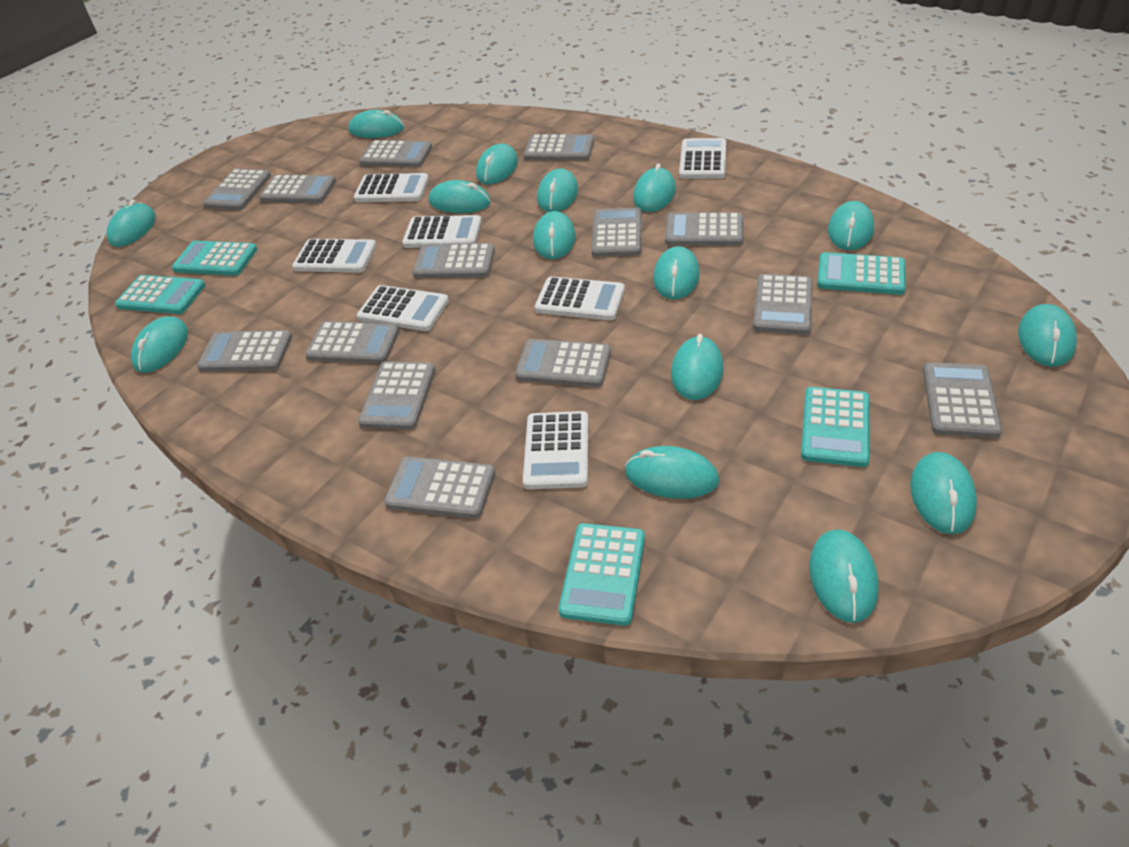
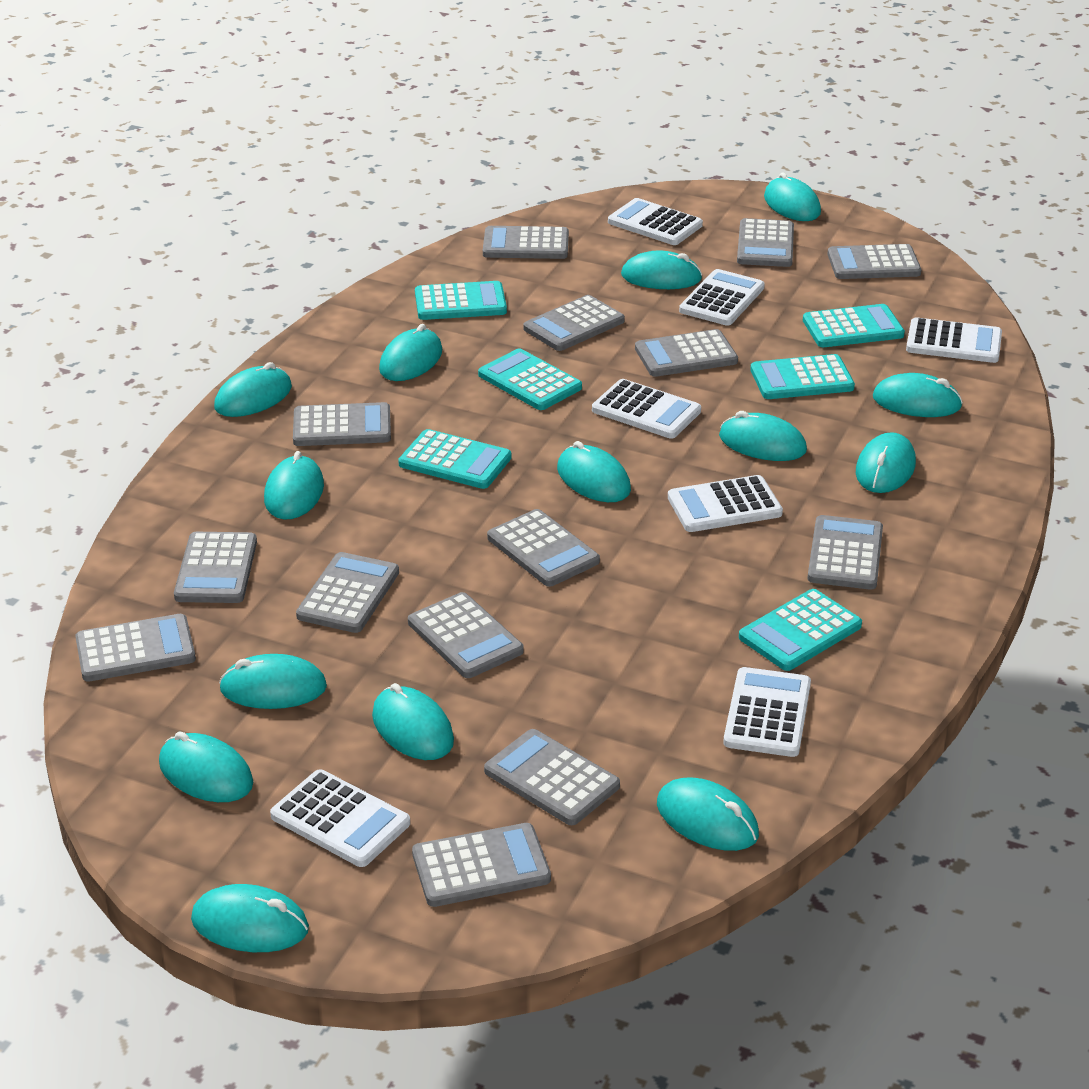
turquoise calculator: [115,275,206,314] [172,241,257,276] [558,523,645,626] [801,387,870,467] [817,252,906,295] = 5 -> [398,429,511,489] [415,281,507,320] [478,348,582,410] [739,589,862,671] [750,354,855,399] [803,304,905,347] = 6
turquoise mouse: [107,200,156,247] [131,317,188,373] [348,110,404,138] [429,180,491,213] [476,144,518,184] [533,211,576,259] [537,169,578,212] [625,446,719,499] [633,163,676,212] [653,246,700,299] [671,334,723,400] [809,529,879,623] [828,201,874,250] [910,452,977,534] [1018,304,1077,367] = 15 -> [159,731,253,802] [191,884,309,952] [214,362,292,417] [219,654,327,709] [264,451,324,520] [372,683,454,760] [379,324,442,381] [557,441,631,502] [621,251,702,289] [657,778,759,851] [719,411,807,461] [764,172,821,221] [856,432,916,493] [873,373,963,417] = 14

